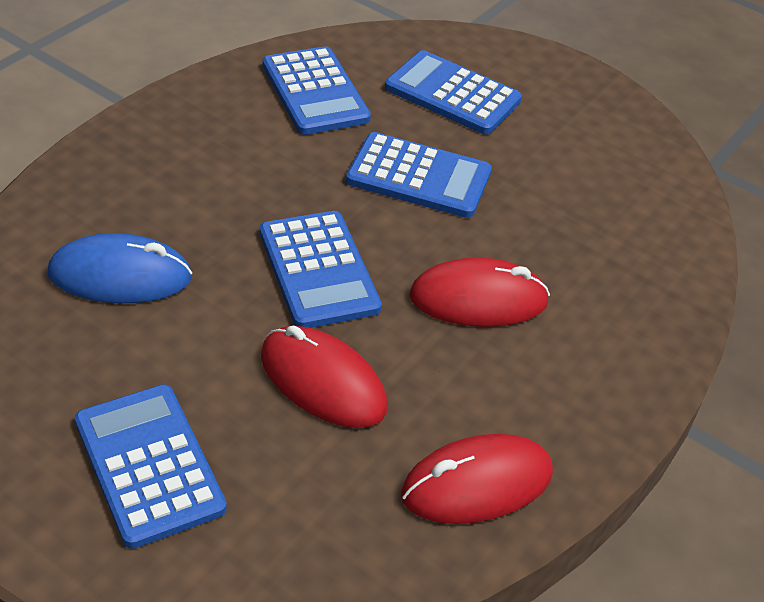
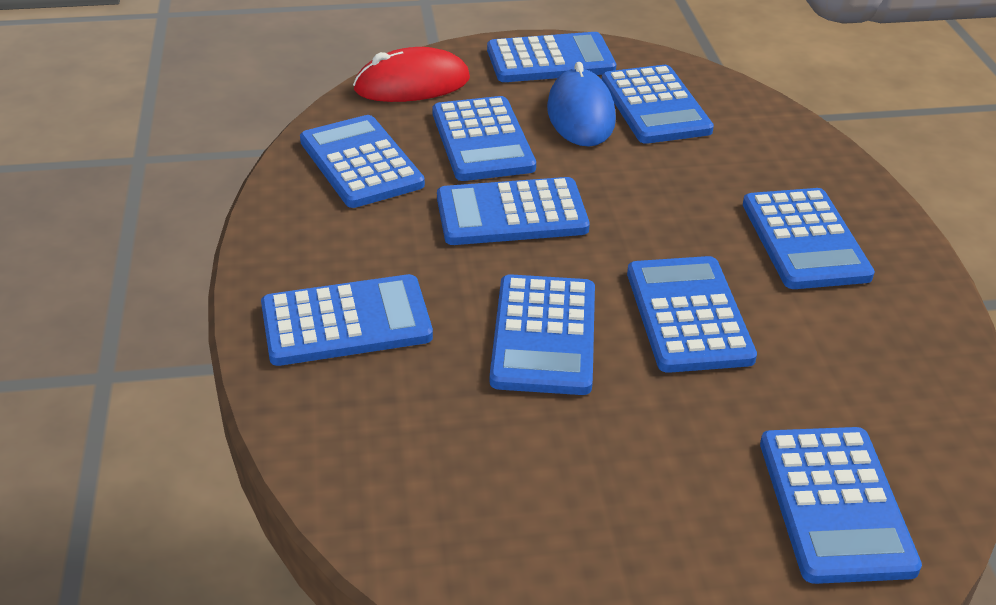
blue calculator: [75,384,227,549] [260,211,382,328] [263,46,371,135] [346,132,492,218] [385,50,522,135] = 5 -> [261,274,433,366] [300,115,425,208] [432,96,536,181] [437,177,590,245] [487,32,616,82] [490,274,595,395] [602,65,714,144] [627,256,757,373] [743,188,875,289] [760,427,922,584] = 10
red mouse: [261,325,387,428] [401,434,553,524] [409,257,550,327] = 3 -> [353,47,470,102] = 1

